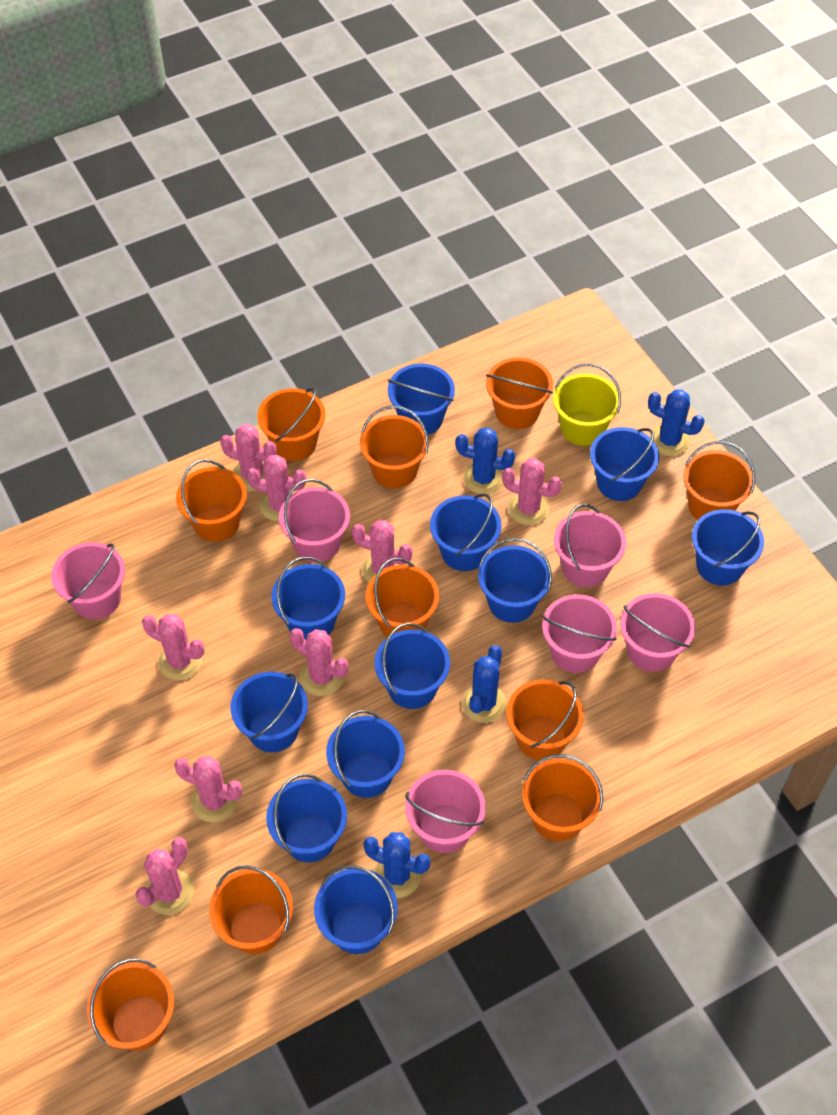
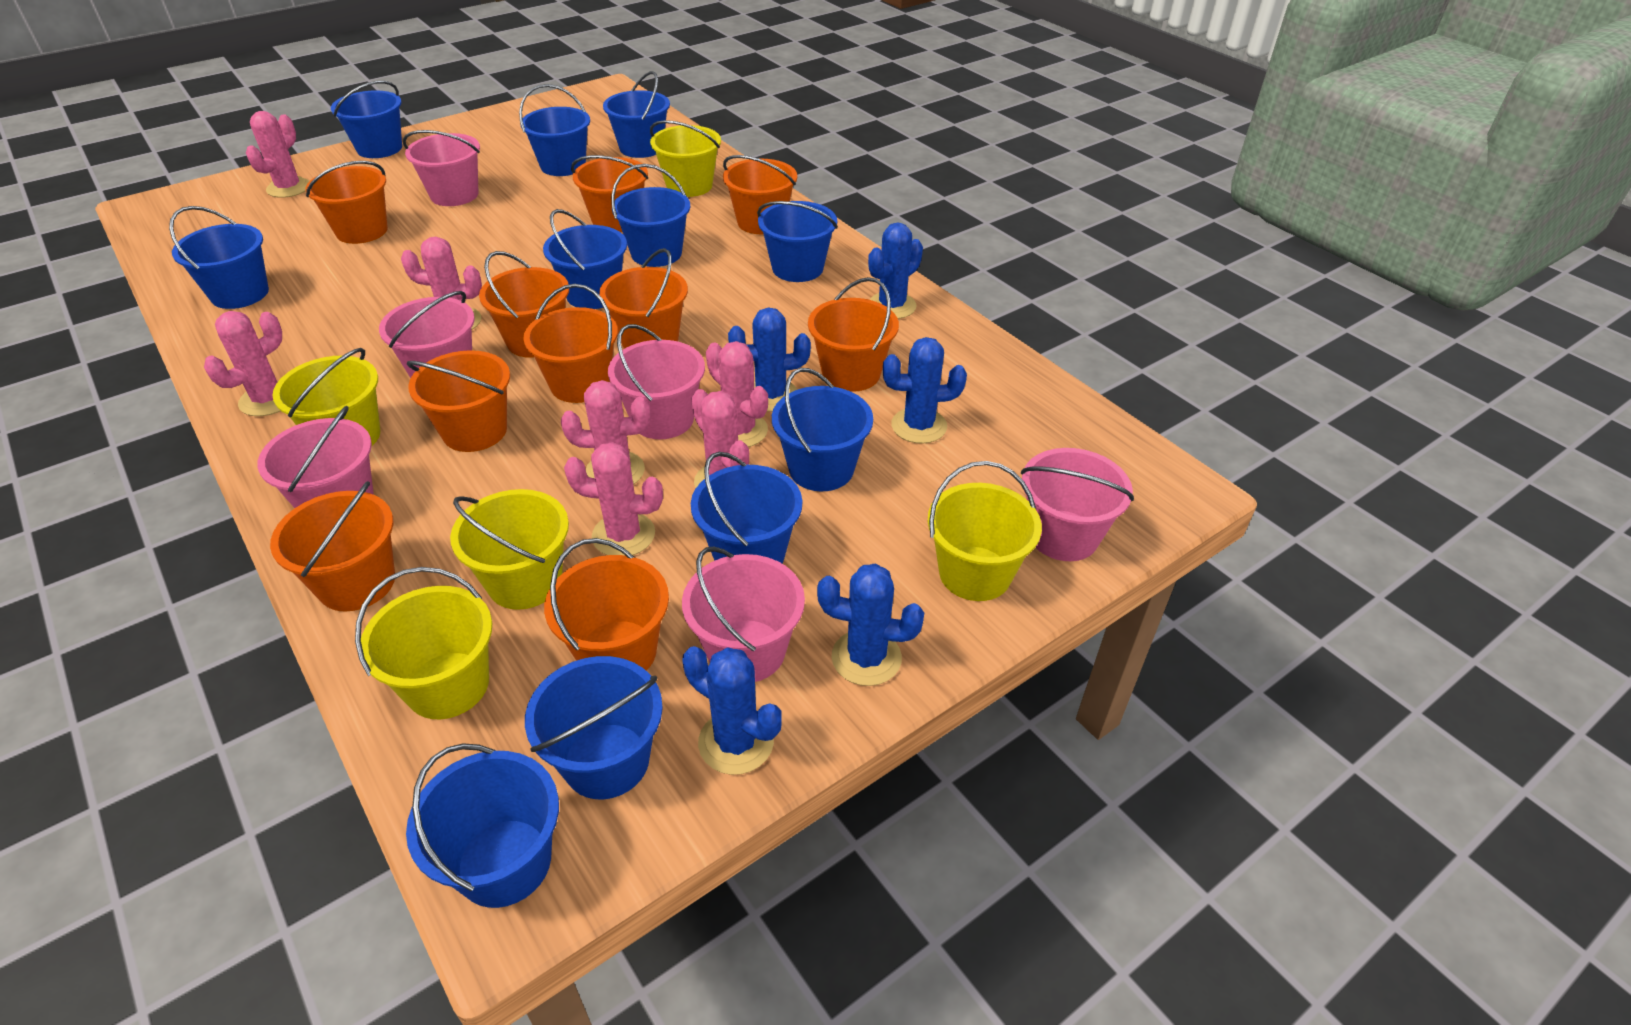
blue cactus: [363,832,431,898] [455,427,515,494] [462,645,506,723] [648,389,705,456] = 4 -> [682,646,782,775] [728,308,811,412] [817,563,924,686] [868,222,923,319] [883,337,967,444] = 5
pink cactus: [135,837,194,915] [142,614,205,680] [174,756,242,822] [220,424,277,491] [247,455,306,522] [290,628,348,696] [352,520,413,582] [502,458,562,525] = 8 -> [204,311,282,416] [246,111,309,198] [401,237,482,330] [561,380,651,485] [564,442,663,555] [691,389,749,488] [706,341,768,447] = 7
yellow bucket: [553,363,621,446] = 1 -> [272,348,380,446] [355,567,492,719] [450,489,569,610] [650,120,721,197] [928,461,1042,601] = 5

